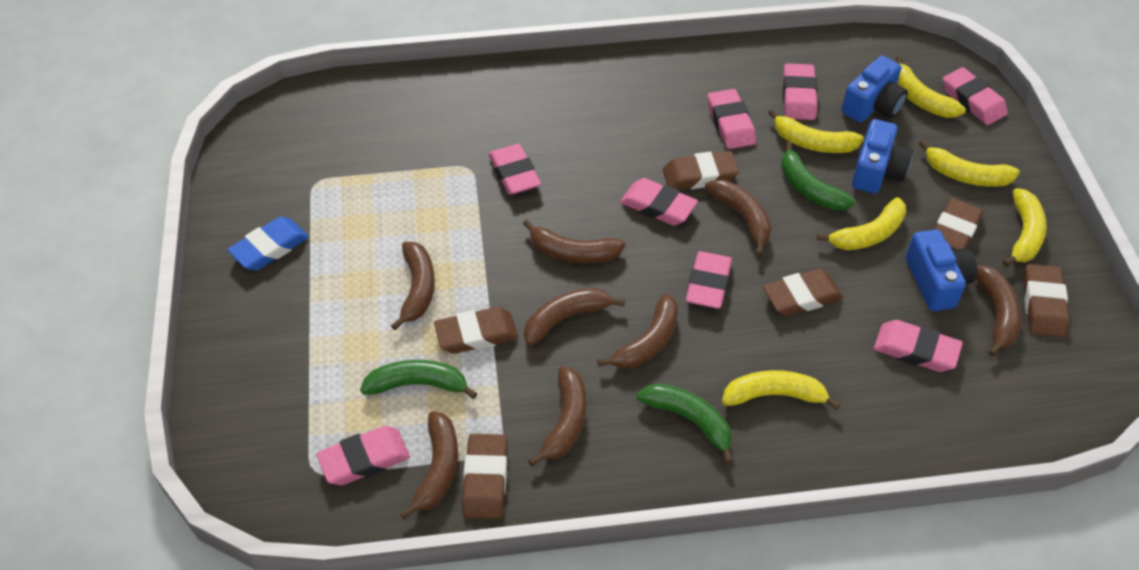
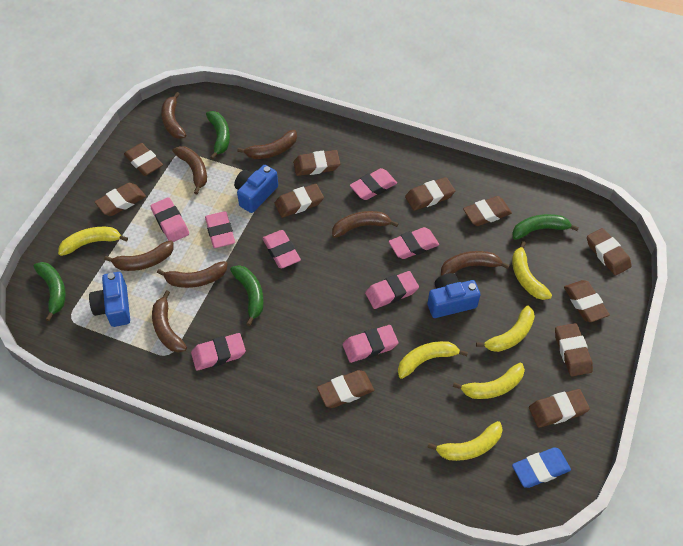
brown eraser: [434,307,518,354] [462,434,508,519] [663,151,739,190] [763,269,843,316] [935,198,983,250] [1023,264,1069,337] = 6 -> [95,183,146,216] [124,143,163,176] [274,184,324,218] [293,150,340,176] [317,370,374,408] [405,177,455,211] [463,196,512,226] [529,389,590,428] [555,323,593,376] [564,280,610,322] [587,228,632,275] = 11
green banana: [360,360,478,399] [637,383,733,464] [781,141,855,210] = 3 -> [34,262,66,321] [206,111,230,160] [230,265,264,326] [512,214,579,240] = 4

